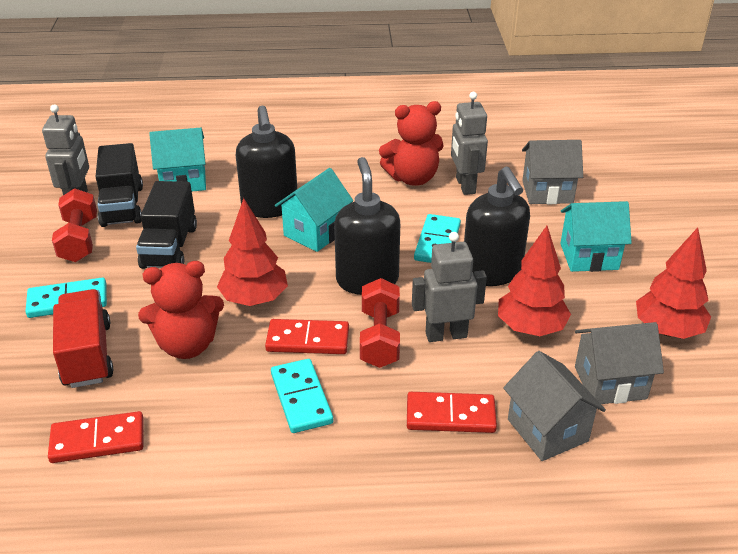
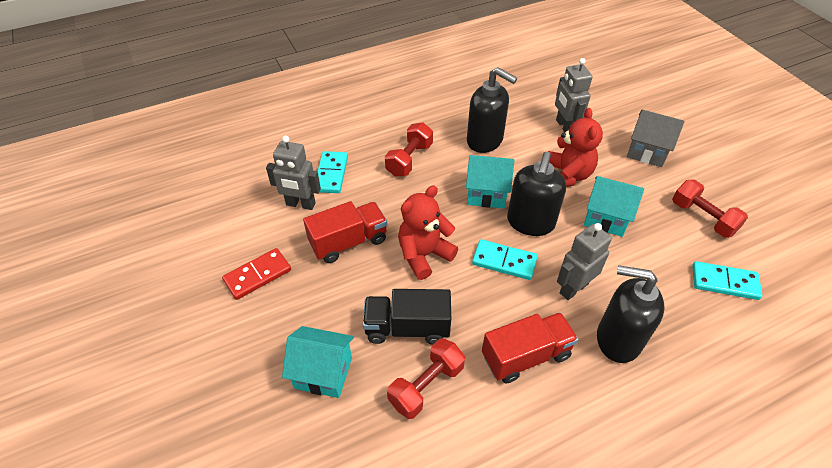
black truck: [96,143,143,227] [136,181,197,269] = 2 -> [363,289,451,345] = 1
grey house: [503,351,606,461] [522,140,583,204] [575,322,664,404] = 3 -> [627,109,684,167] = 1
red domino: [48,411,144,463] [265,319,349,354] [407,392,497,433] = 3 -> [222,248,291,300] = 1
red dumbbell: [52,188,97,262] [360,278,400,368] = 2 -> [385,123,433,177] [387,338,465,419] [672,180,748,238] = 3
red tree: [217,198,288,306] [498,226,571,336] [636,228,711,339] = 3 -> none = 0
red truck: [53,289,113,388] = 1 -> [303,201,387,263] [482,312,578,383] = 2

